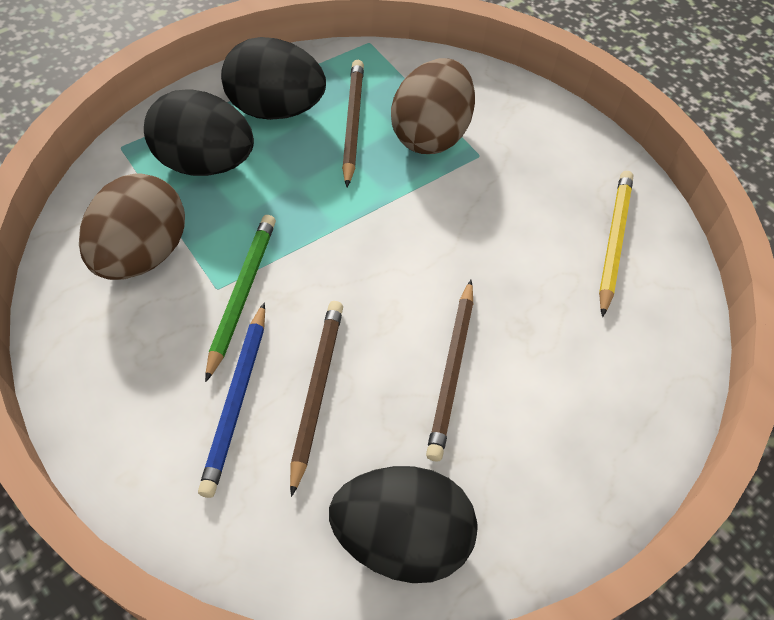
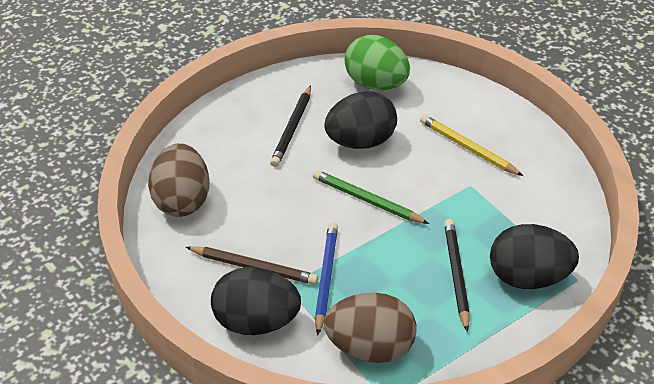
black pencil: none = 0 -> [270,85,311,167] [444,219,470,332] = 2
brown pencil: [290,301,343,497] [342,60,364,187] [426,280,473,462] = 3 -> [186,246,318,285] = 1
green egg: none = 0 -> [344,35,410,90] = 1

